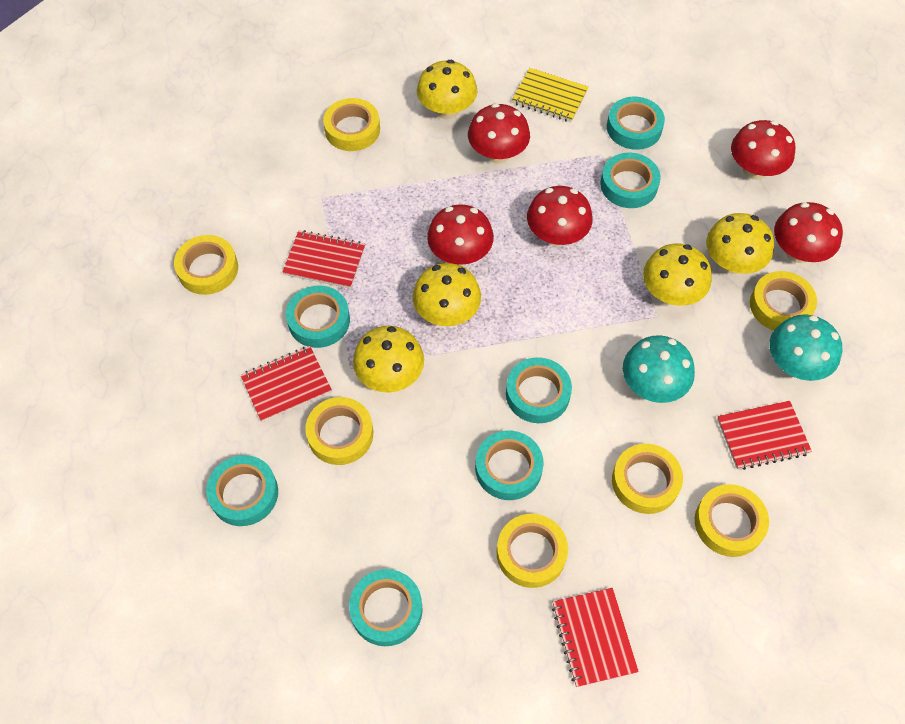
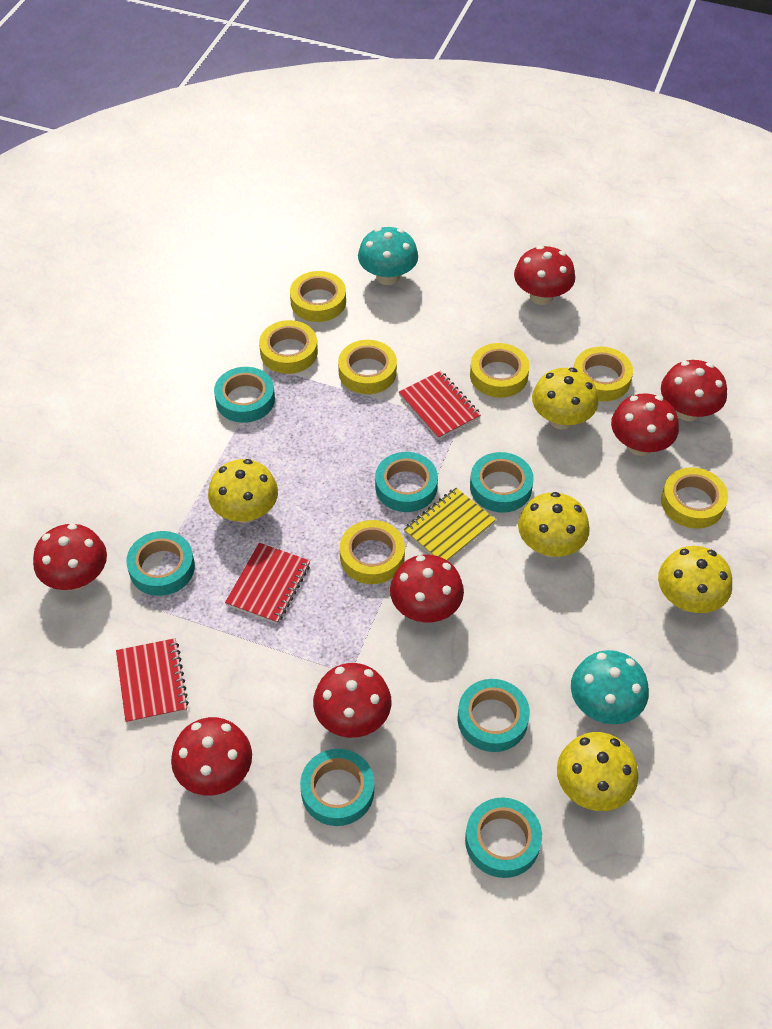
red mushroom: [427,204,494,265] [468,103,530,164] [527,186,593,246] [731,120,795,180] [774,202,843,263] = 5 -> [33,524,107,590] [171,717,252,796] [313,663,391,738] [390,555,464,623] [514,245,575,305] [611,393,679,456] [661,360,727,421] = 7
red notebook: [240,346,332,422] [282,230,365,289] [552,588,639,687] [717,401,812,470] = 4 -> [116,638,189,724] [225,543,310,624] [399,371,481,440] = 3

